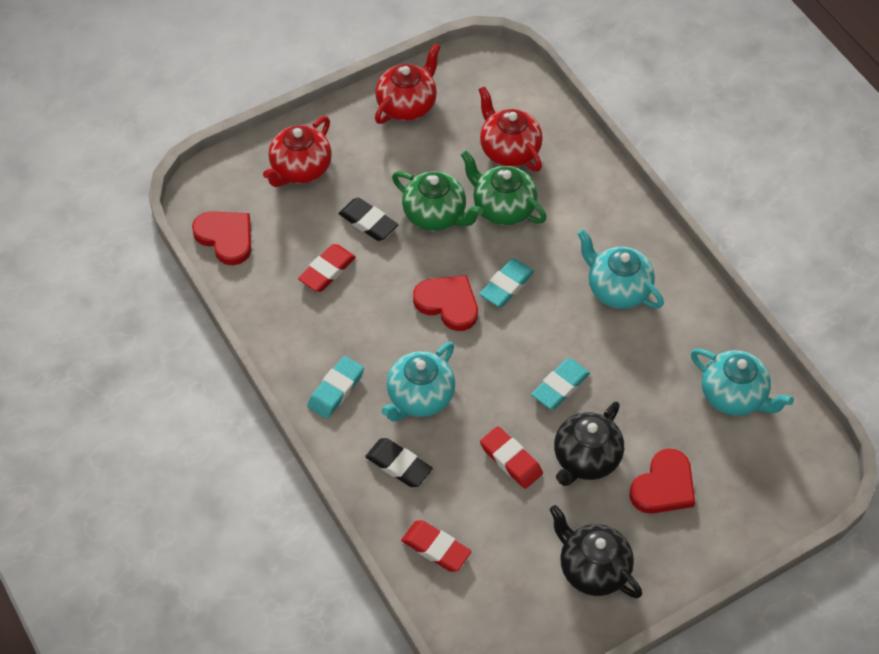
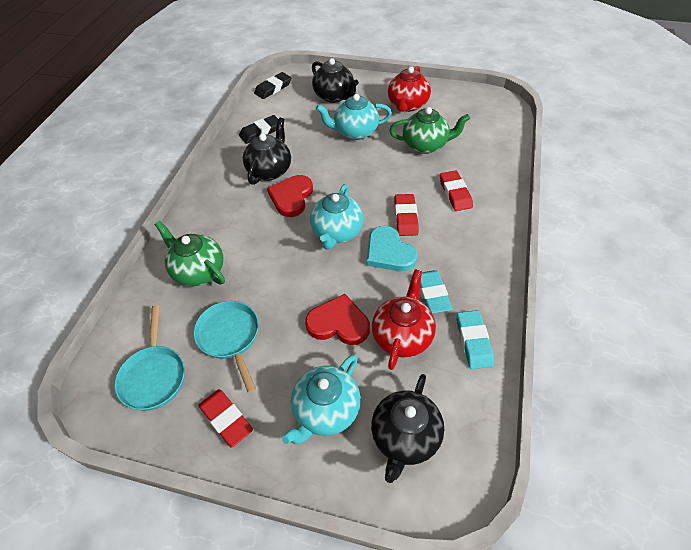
black teapot: [549,505,642,598] [554,401,624,486] = 2 -> [243,117,291,185] [312,58,359,103] [371,374,444,483] = 3
red heart: [192,211,251,265] [413,275,478,331] [630,448,695,514] = 3 -> [267,175,313,217] [305,294,370,345] = 2
red teapot: [263,116,332,187] [375,43,441,124] [478,86,543,171] = 3 -> [372,269,436,370] [388,66,431,112] = 2
turquoise eraser: [307,356,364,419] [479,259,534,307] [531,359,590,409] = 3 -> [420,270,452,314] [457,310,494,369] = 2
turquoise heart: none = 0 -> [367,226,417,271] = 1
turquoise pan: none = 0 -> [114,305,185,411] [193,301,259,393] = 2

